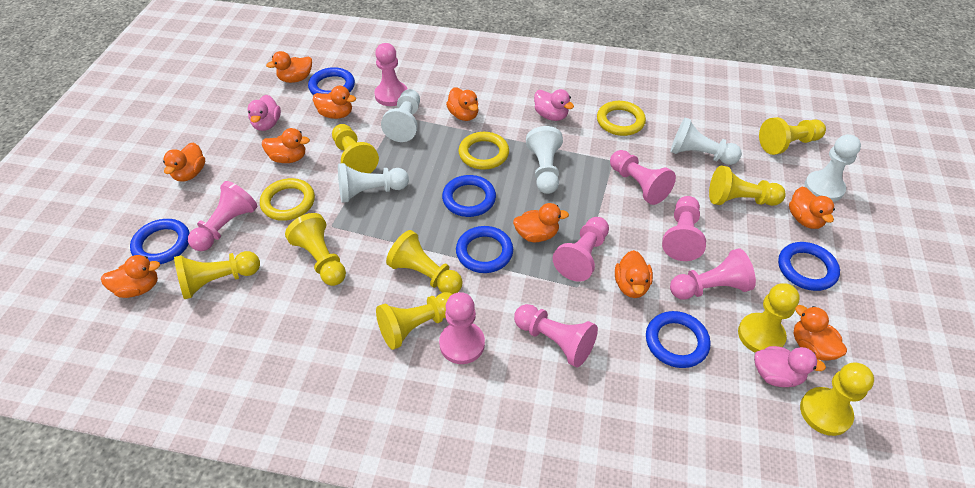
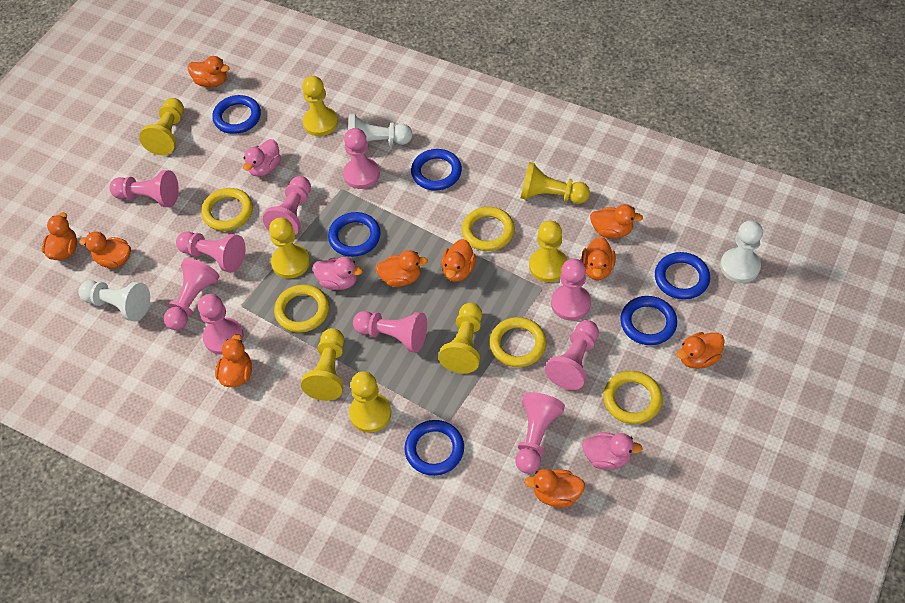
pink pawn: [188,181,257,251] [374,43,407,106] [439,292,485,364] [514,304,598,367] [553,217,609,282] [610,150,676,205] [662,196,706,261] [670,248,756,300] = 8 -> [110,170,179,207] [164,258,219,330] [176,231,246,273] [198,294,243,355] [263,176,311,236] [343,128,380,189] [353,311,427,353] [515,392,565,474] [545,320,599,390] [551,259,591,321] = 10
white pawn: [338,163,409,203] [381,89,420,142] [526,126,563,194] [670,118,742,165] [805,134,861,202] = 5 -> [78,280,150,322] [349,114,413,145] [720,221,763,283] = 3
yellow pawn: [174,251,260,299] [285,213,346,286] [332,124,379,173] [376,292,452,350] [386,230,463,294] [709,166,786,206] [738,283,800,353] [759,117,826,155] [800,362,874,436] = 9 -> [139,98,184,156] [269,218,310,279] [301,328,344,401] [302,76,338,136] [349,371,391,433] [438,303,482,373] [520,162,590,204] [529,221,567,282] = 8
yellow ring: [260,178,315,221] [458,132,509,170] [597,101,646,136] = 3 -> [201,188,253,231] [274,284,329,333] [462,207,515,251] [490,317,546,367] [603,371,663,424] = 5

